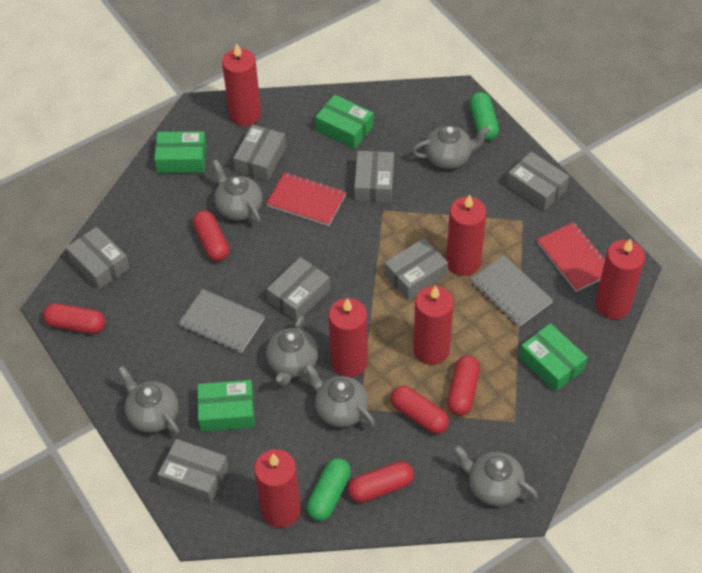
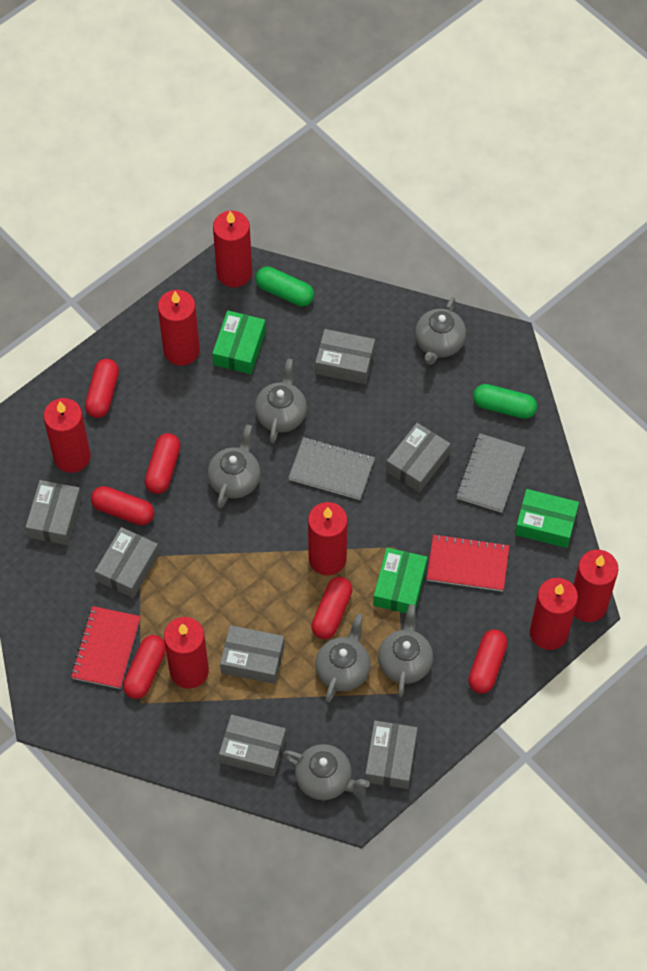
green box: [154,131,207,173] [197,380,255,432] [315,95,374,149] [519,323,588,392] = 4 -> [212,311,266,374] [373,547,427,613] [515,489,579,548] = 3
red candle: [222,43,261,126] [254,449,301,528] [329,298,368,377] [413,285,454,365] [446,194,487,276] [595,238,645,319] = 6 -> [44,398,91,473] [158,290,200,366] [164,617,209,689] [213,211,252,287] [308,502,347,575] [530,578,578,650] [573,550,618,622] = 7
red capsule: [43,303,106,334] [193,211,230,261] [348,461,414,503] [391,386,449,434] [447,355,480,416] = 5 -> [85,359,119,418] [91,486,154,525] [123,635,166,699] [145,433,181,494] [311,577,353,639] [468,629,508,694] = 6

